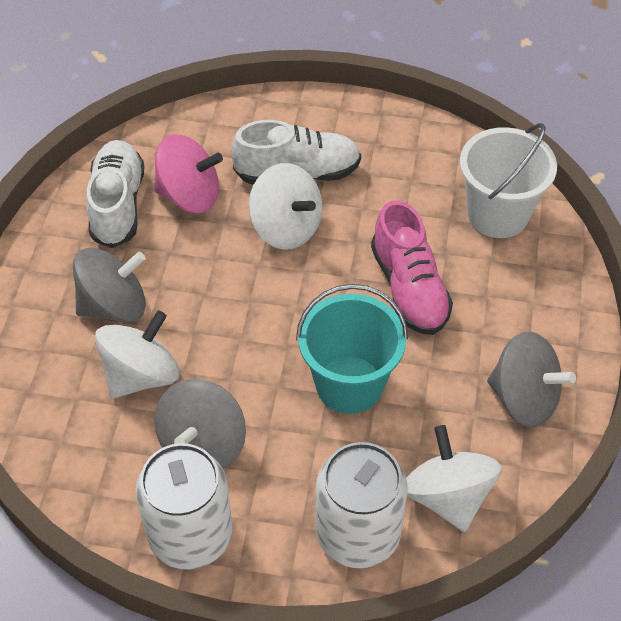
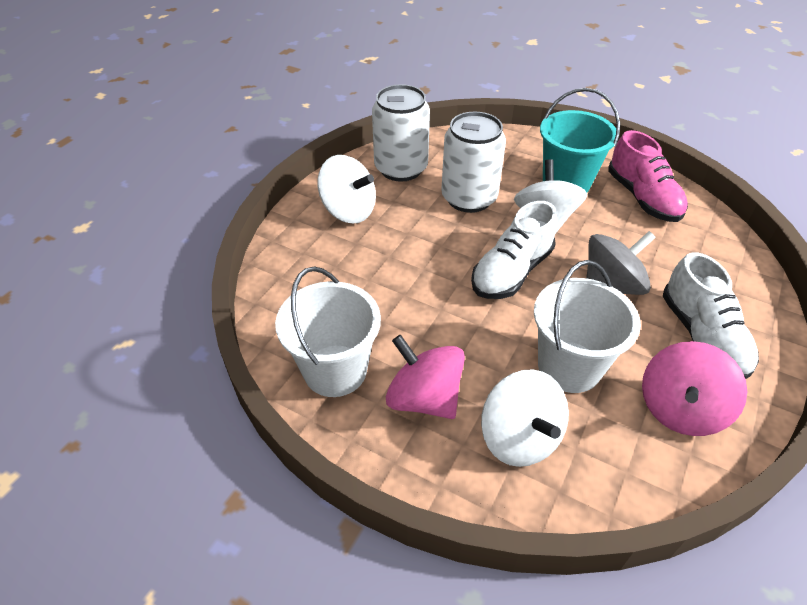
grey spinning top: [73,248,146,322] [154,379,246,469] [487,331,576,427] = 3 -> [586,231,656,295] = 1
pink spinning top: [154,134,223,213] = 1 -> [386,335,465,419] [642,341,747,436] = 2
white bucket: [460,123,557,238] = 1 -> [275,266,381,397] [534,260,641,393] = 2

